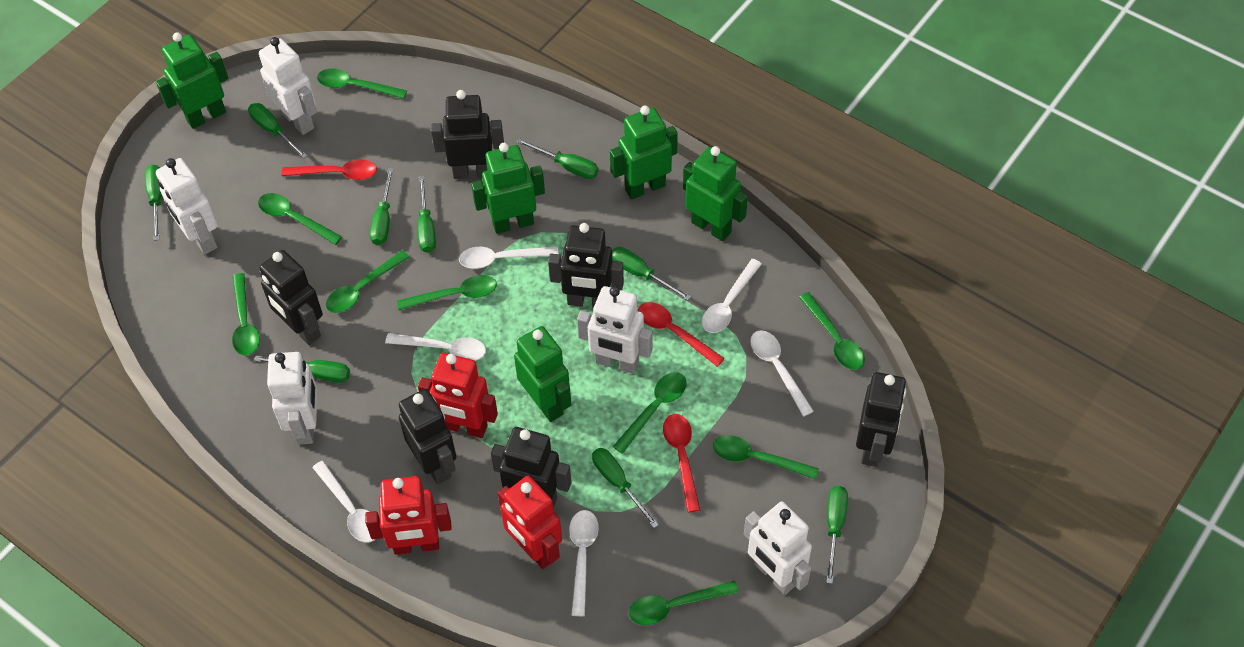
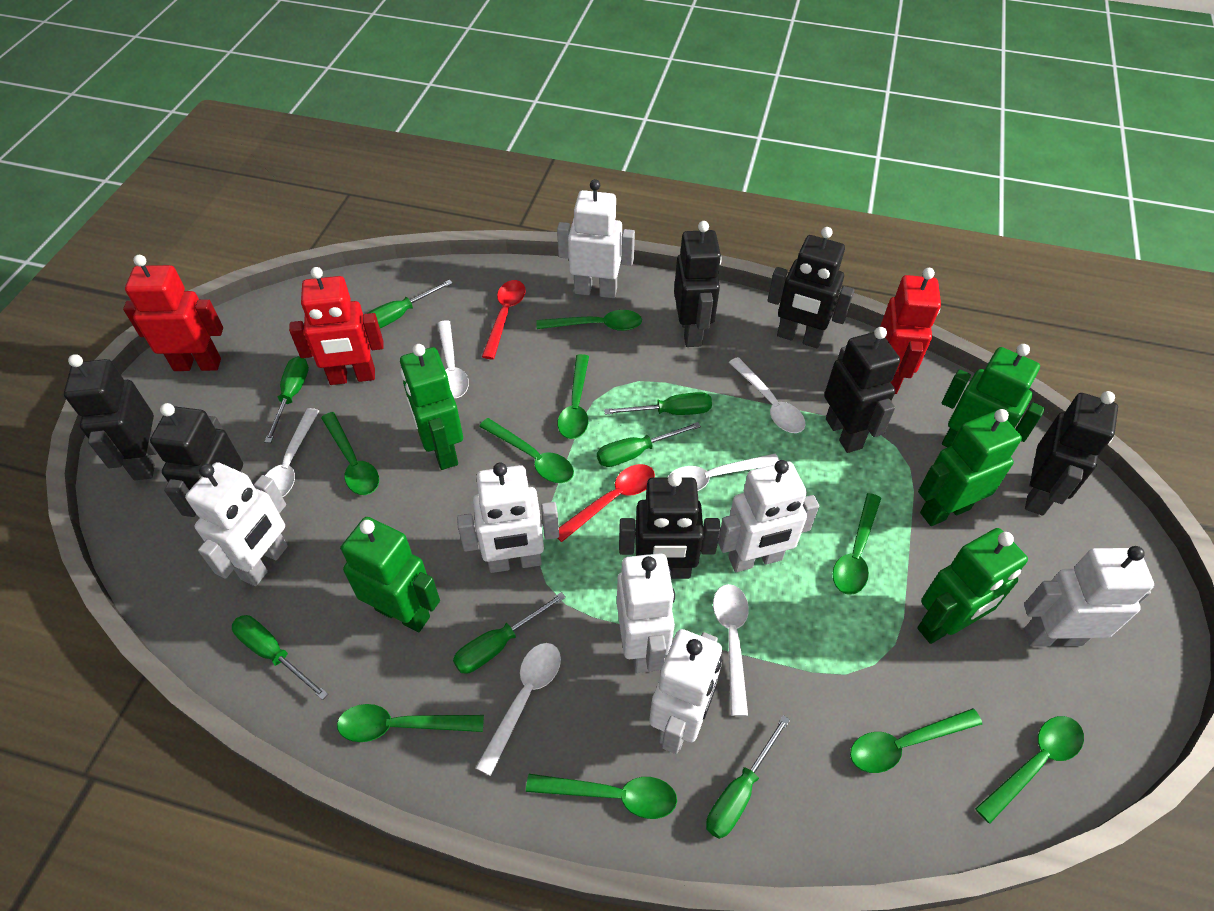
black robot: [259,250,323,345] [399,389,456,484] [431,90,504,179] [491,427,571,508] [548,223,624,308] [856,372,906,467] = 6 -> [64,354,157,480] [150,403,243,517] [619,473,721,579] [674,221,722,347] [768,227,854,348] [824,327,900,453] [1025,391,1118,516] = 7
green screwdriver: [145,165,162,241] [248,103,308,159] [254,356,350,383] [370,168,394,245] [417,175,436,253] [517,138,598,179] [592,448,659,528] [612,247,691,301] [826,486,848,584] = 9 -> [232,615,328,700] [265,356,309,443] [367,279,453,328] [453,592,566,674] [597,422,701,467] [604,392,712,415] [706,715,790,839] = 7
red spoon: [281,159,377,180] [638,302,725,367] [663,414,700,512] = 3 -> [482,280,526,359] [558,464,655,542] = 2
white robot: [156,158,218,255] [259,37,317,135] [267,352,317,445] [577,286,652,374] [744,502,812,595] = 5 -> [185,462,288,586] [457,462,559,573] [557,179,635,298] [617,553,675,673] [649,629,722,754] [718,460,819,572] [1024,546,1154,647] = 7

